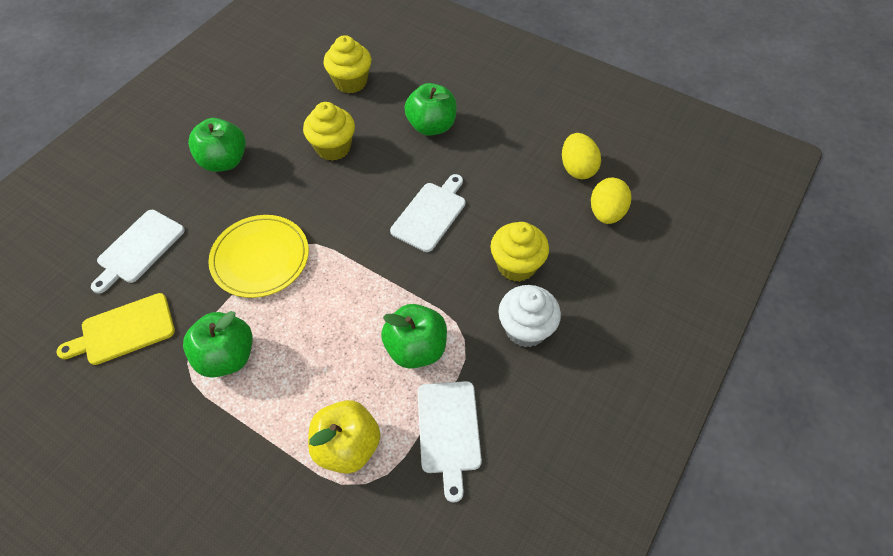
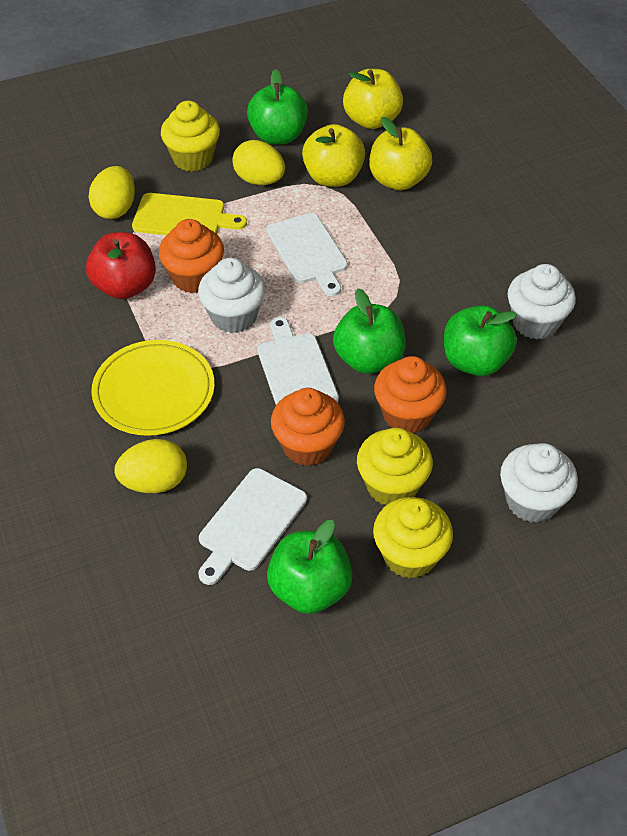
orange cupcake: none = 0 -> [159,219,224,293] [271,388,345,466] [374,356,447,433] = 3
red apple: none = 0 -> [86,232,156,299] = 1
white cupcake: [498,285,561,348] = 1 -> [198,258,265,333] [500,443,578,523] [508,264,576,340] = 3
yellow apple: [308,400,381,474] = 1 -> [302,124,365,187] [343,69,403,129] [369,117,432,190] = 3
yellow egg: [562,133,601,179] [591,178,631,224] = 2 -> [88,166,135,219] [114,439,187,493] [232,140,285,185] = 3

